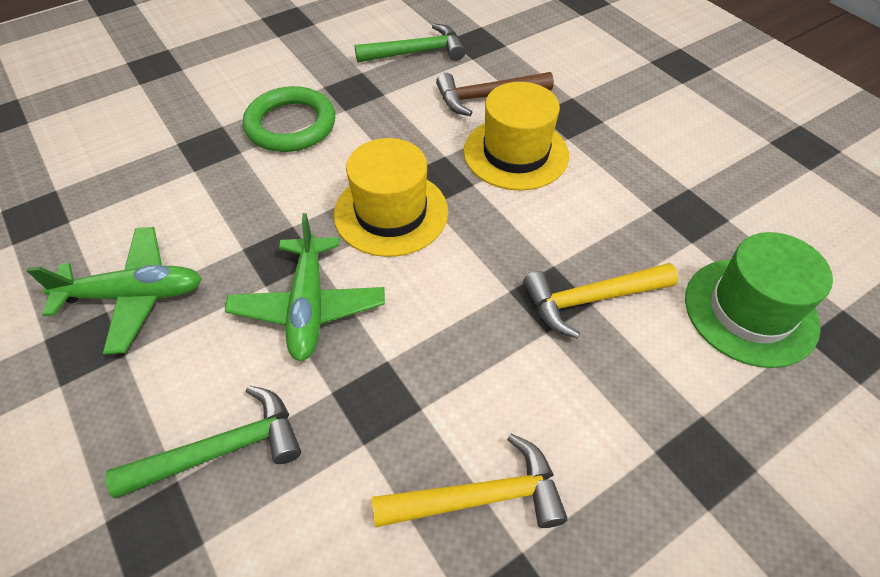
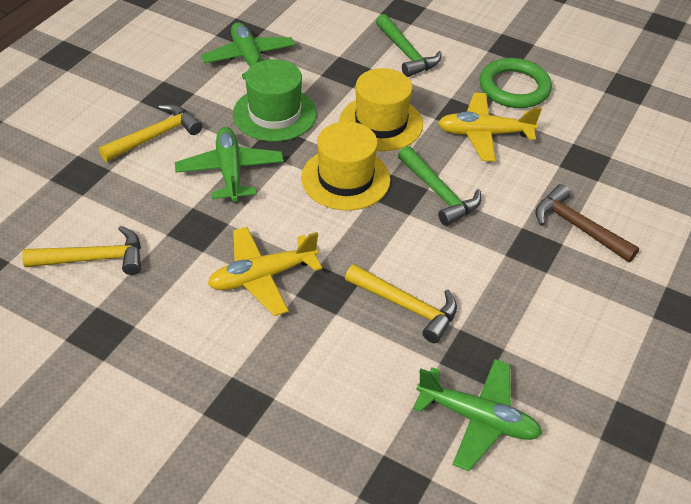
green plane: [26,227,202,355] [225,213,385,361] = 2 -> [175,127,284,202] [201,22,295,79] [413,359,542,471] = 3
yellow hammer: [372,434,568,528] [523,263,679,339] = 2 -> [22,226,141,275] [99,104,202,162] [345,264,457,343] = 3
yellow plane: none = 0 -> [208,227,322,316] [438,93,542,161] = 2

